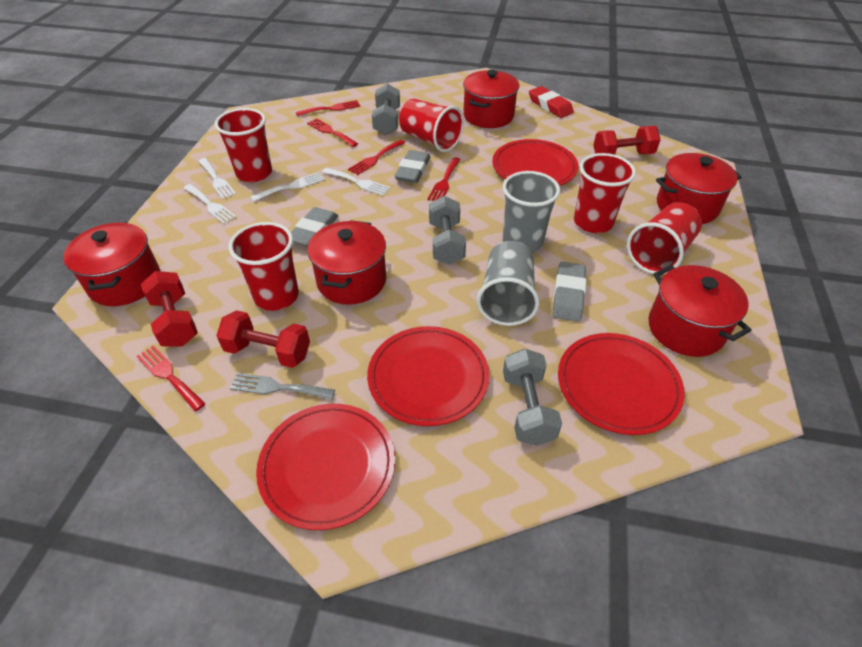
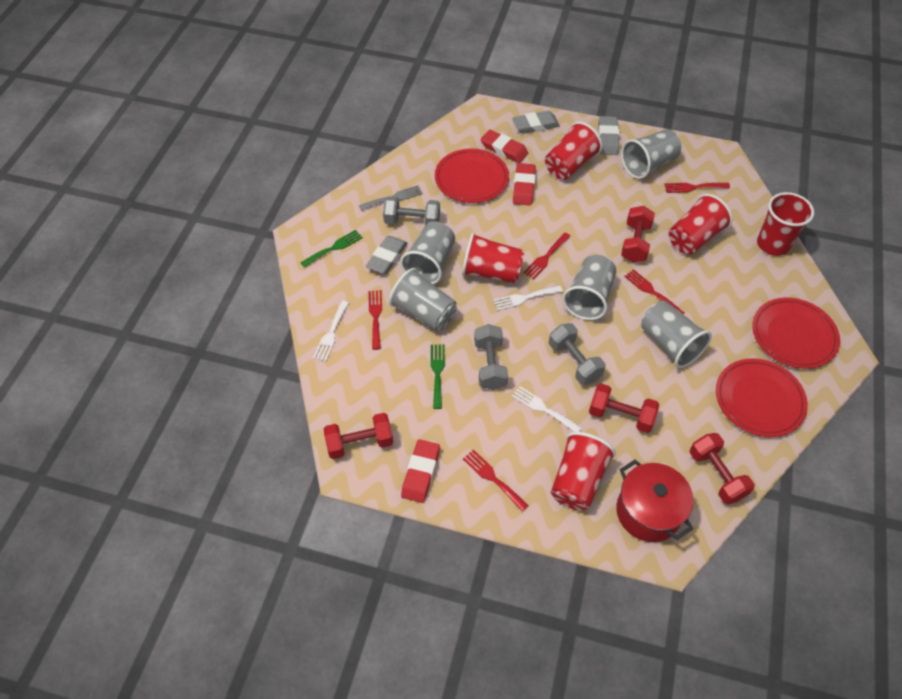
green fork: none = 0 -> [300,230,363,267] [431,344,445,409] = 2
grey cup: [477,241,539,326] [503,171,560,252] = 2 -> [389,268,457,331] [400,221,455,284] [562,255,616,320] [621,129,681,179] [641,301,712,368] = 5
red dumbbell: [141,271,198,347] [216,310,310,368] [593,126,661,155] = 3 -> [323,413,393,459] [589,383,659,433] [621,206,655,263] [689,433,755,504] = 4
red eraser: [529,86,574,118] = 1 -> [401,440,440,503] [481,130,528,163] [513,163,536,205] = 3
red plate: [256,404,395,530] [367,326,489,426] [492,139,578,186] [558,333,685,435] = 4 -> [435,148,509,203] [716,358,808,437] [752,297,840,369] = 3
red pot: [63,222,160,306] [307,220,386,305] [463,70,519,128] [648,265,752,357] [656,153,741,224] = 5 -> [616,459,693,542] = 1
white fork: [184,184,236,224] [199,158,236,199] [251,172,325,202] [322,168,391,196] = 4 -> [313,301,349,362] [493,286,563,311] [512,386,582,432] = 3

